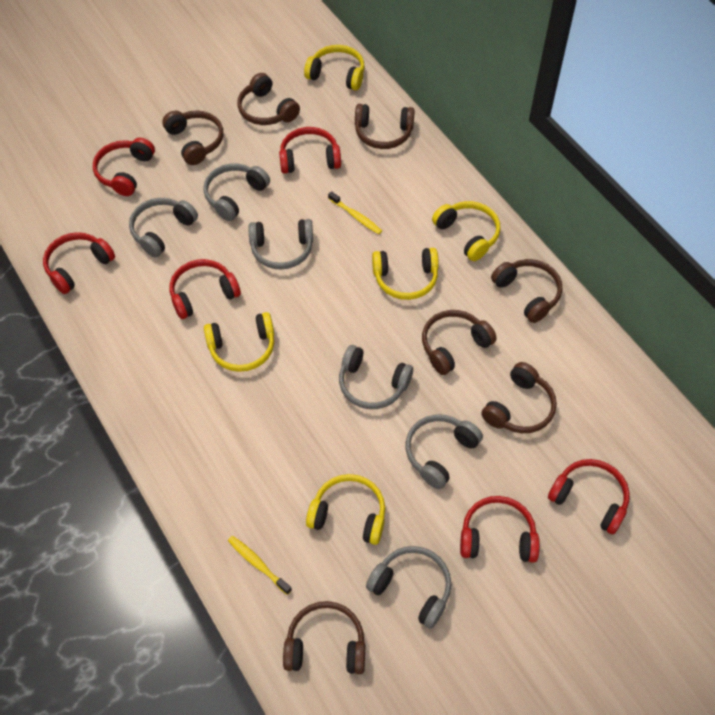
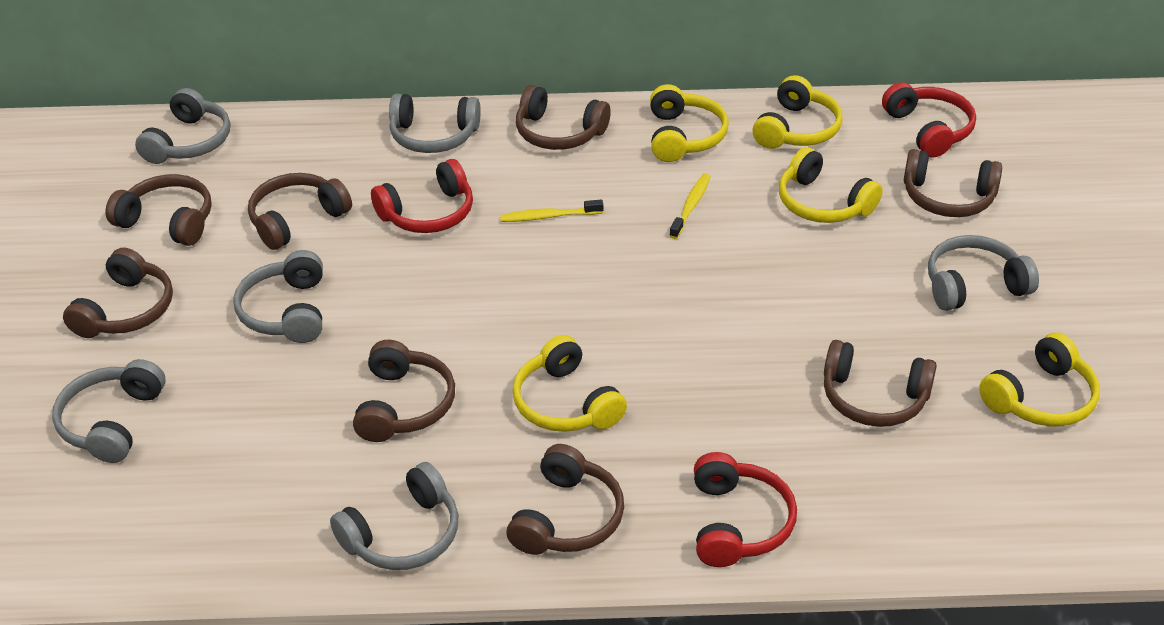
brown headphones: [162,111,223,165] [237,73,300,125] [283,601,365,674] [355,104,415,149] [422,310,497,375] [481,362,557,433] [491,259,562,323] = 7 -> [63,247,173,338] [106,174,212,246] [248,173,352,250] [353,340,455,442] [507,444,624,555] [516,85,611,150] [824,340,937,427] [904,149,1002,217] = 8
red headphones: [43,232,115,294] [93,138,155,196] [170,259,241,319] [279,127,341,174] [460,496,540,563] [548,459,630,535] = 6 -> [371,159,473,233] [694,452,797,567] [882,82,976,157] = 3

